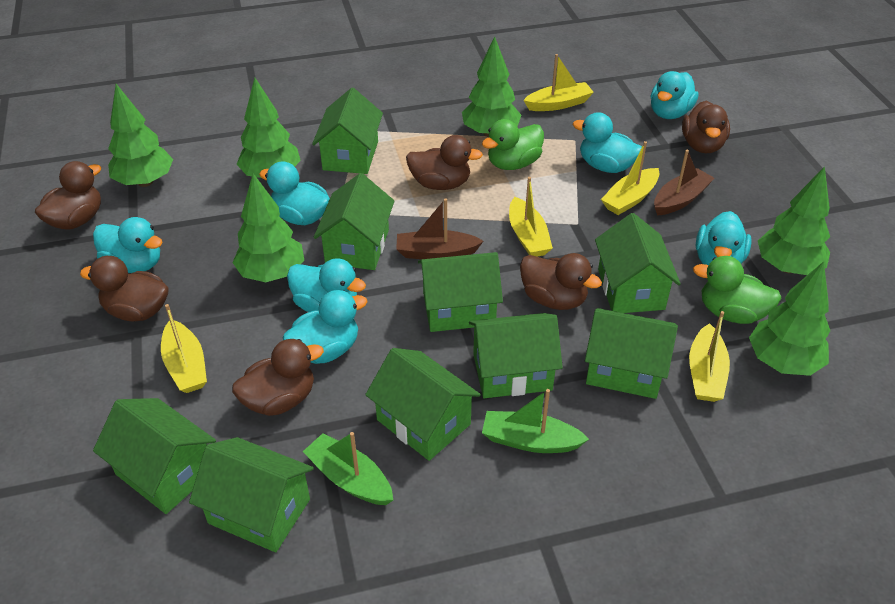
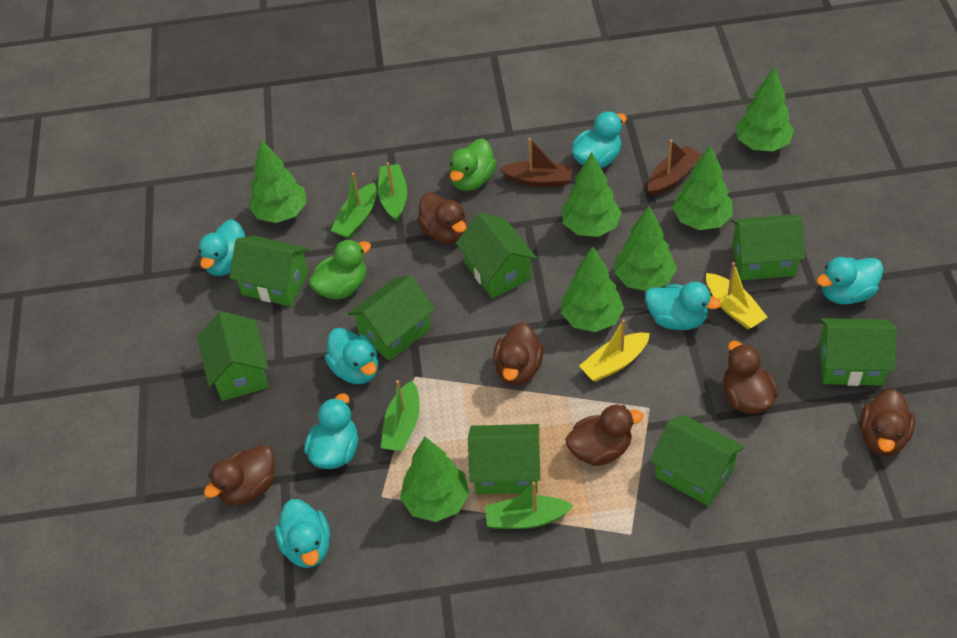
green boat: [303,432,393,505] [482,389,589,453] = 2 -> [331,172,377,239] [378,162,407,222] [381,380,420,452] [485,482,574,529] = 4
green house: [93,398,216,514] [189,437,314,552] [312,88,383,174] [314,173,395,270] [365,348,481,461] [418,252,503,332] [469,313,563,398] [585,308,678,399] [595,213,681,313] = 9 -> [197,311,269,401] [229,236,309,307] [348,276,435,361] [456,213,537,299] [468,424,540,494] [650,415,744,506] [731,214,805,280] [819,318,897,386] = 8
green tree: [108,84,173,187] [232,173,304,282] [236,78,301,178] [462,36,521,137] [749,261,830,376] [758,166,830,275] = 6 -> [249,140,307,223] [400,437,470,522] [561,246,624,332] [562,152,622,237] [614,206,677,291] [673,145,733,230] [736,67,794,152] = 7
yellow boat: [161,304,207,393] [509,177,553,257] [523,54,594,111] [601,141,659,215] [689,311,730,402] = 5 -> [579,319,650,382] [706,262,768,329] = 2

